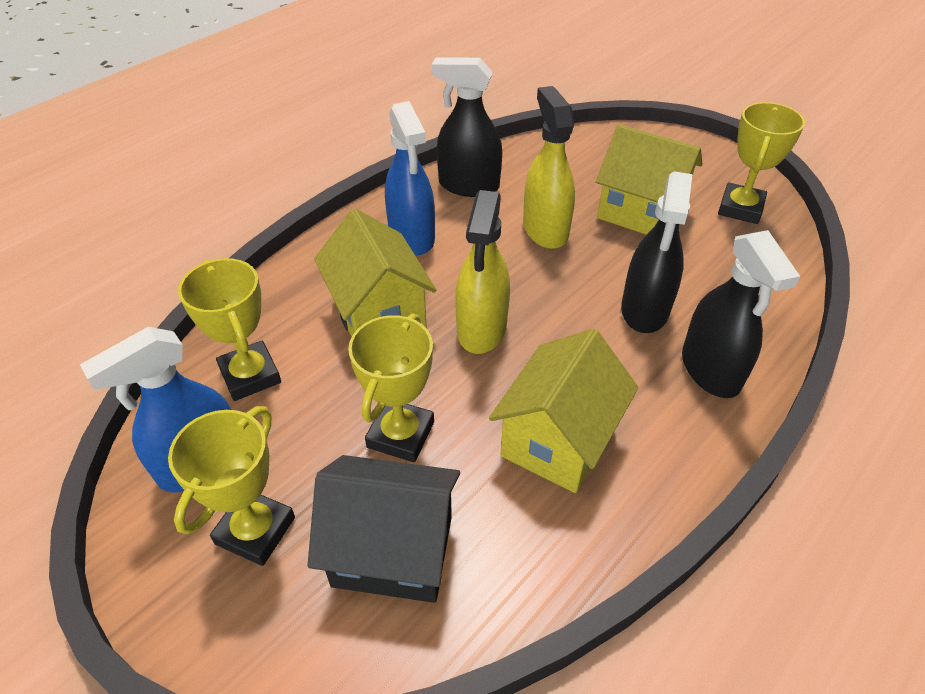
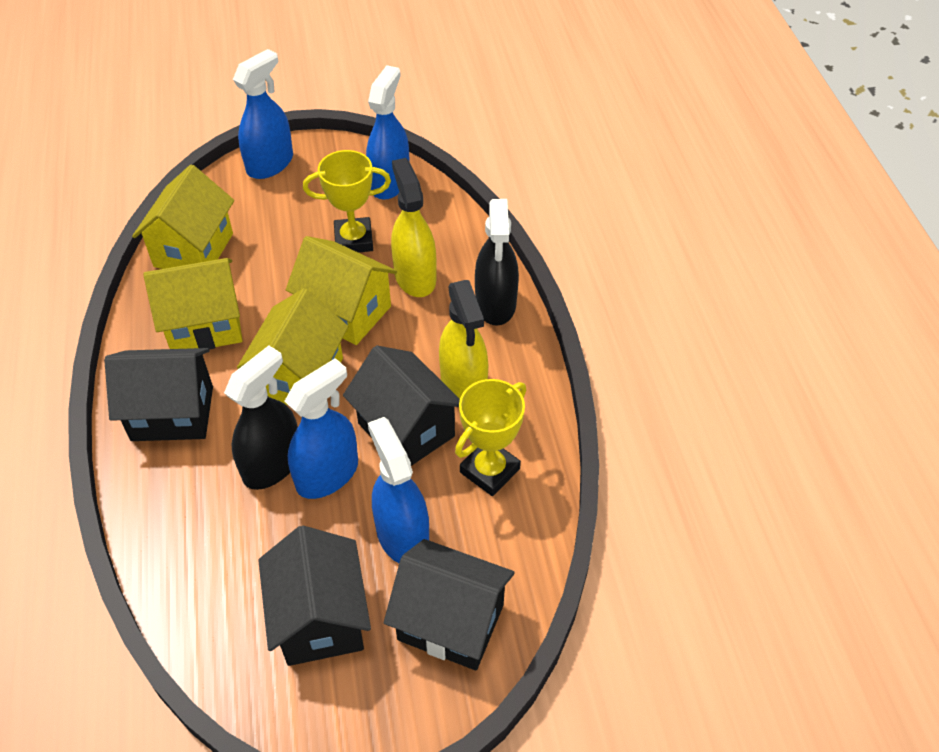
black house: [307,455,460,603] = 1 -> [104,348,213,441] [258,525,371,666] [343,345,460,466] [384,539,515,670] = 4
black spray bottle: [432,57,502,197] [621,171,693,333] [682,230,800,398] = 3 -> [224,346,298,490] [475,199,519,326] = 2
blue spray bottle: [80,327,231,493] [385,101,435,256] = 2 -> [233,49,293,179] [285,358,358,499] [366,65,409,200] [368,417,429,563] = 4
yellow house: [314,209,436,337] [489,329,638,493] [596,124,702,235] = 3 -> [132,165,234,269] [143,258,243,350] [237,288,349,405] [286,236,397,345] = 4
yellow trophy: [168,406,295,566] [178,258,281,401] [348,313,434,462] [718,102,805,224] = 4 -> [303,150,391,252] [455,379,526,496] = 2

